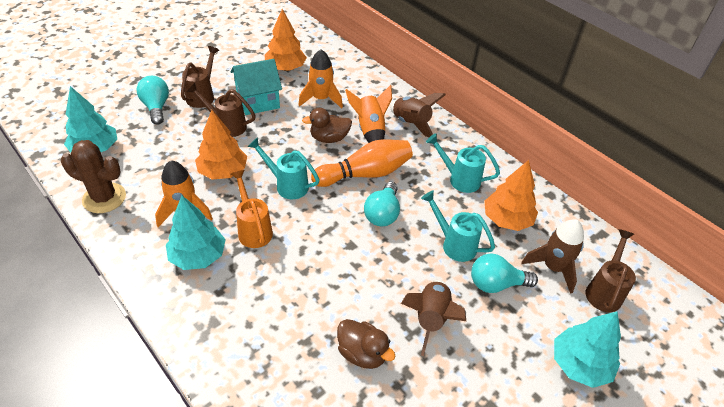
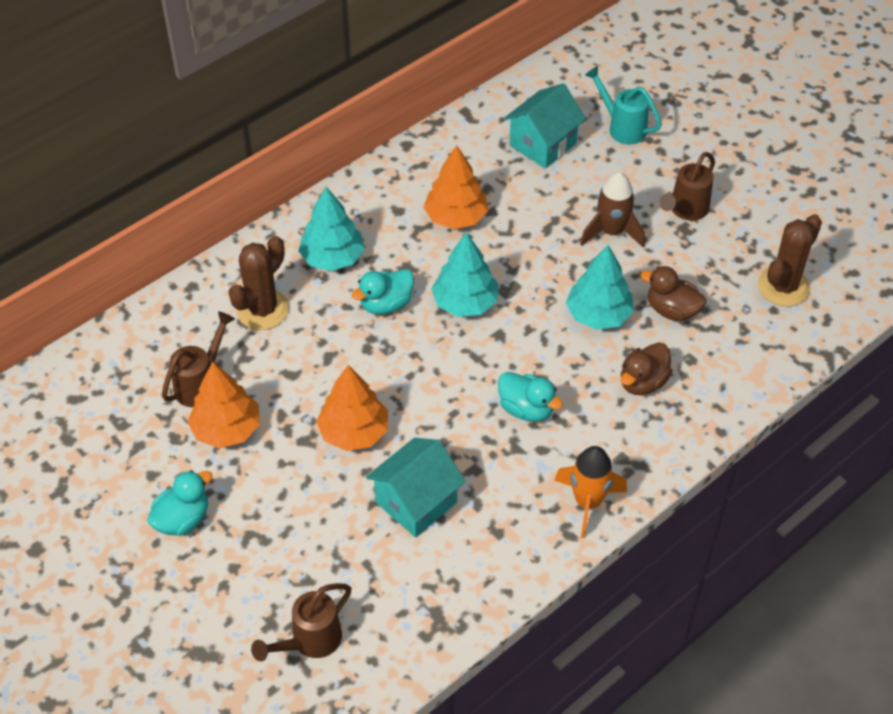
brown cactus: [61,140,126,213] = 1 -> [228,236,289,330] [758,214,822,306] = 2
brown rocket: [390,93,446,138] [401,280,466,356] [522,219,584,294] = 3 -> [580,172,645,248] = 1
orange bowling pin: [311,139,413,187] = 1 -> none = 0
orange rocket: [155,161,213,227] [298,49,343,108] [345,85,392,143] = 3 -> [554,446,627,538] = 1
orange watering can: [231,170,273,248] = 1 -> none = 0
turquoise duck: none = 0 -> [147,470,212,536] [352,269,414,315] [498,372,563,422] = 3
turquoise house: [230,59,282,115] = 1 -> [366,438,466,537] [504,83,586,169] = 2
turquoise light bulb: [136,76,169,125] [364,182,400,226] [471,253,538,293] = 3 -> none = 0
turquoise watering can: [248,137,319,199] [421,190,495,262] [426,133,500,193] = 3 -> [585,66,662,145] = 1

